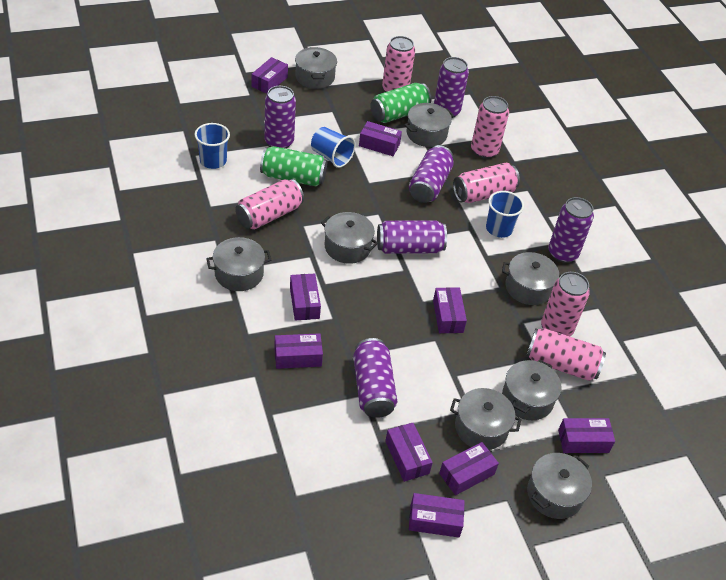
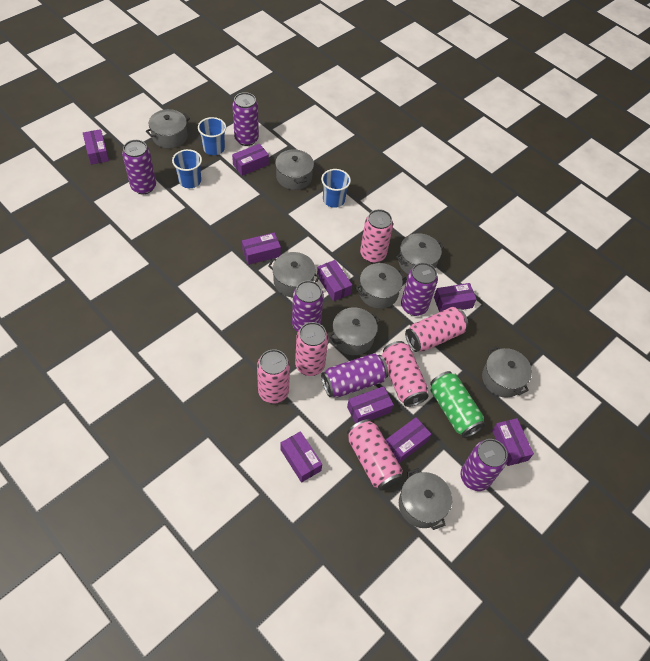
green can: [260,146,327,186] [370,83,431,123] = 2 -> [430,371,486,438] = 1

